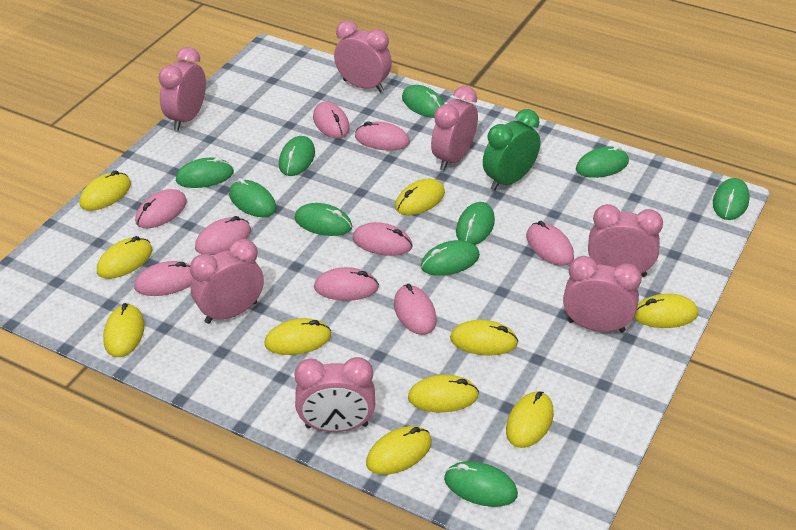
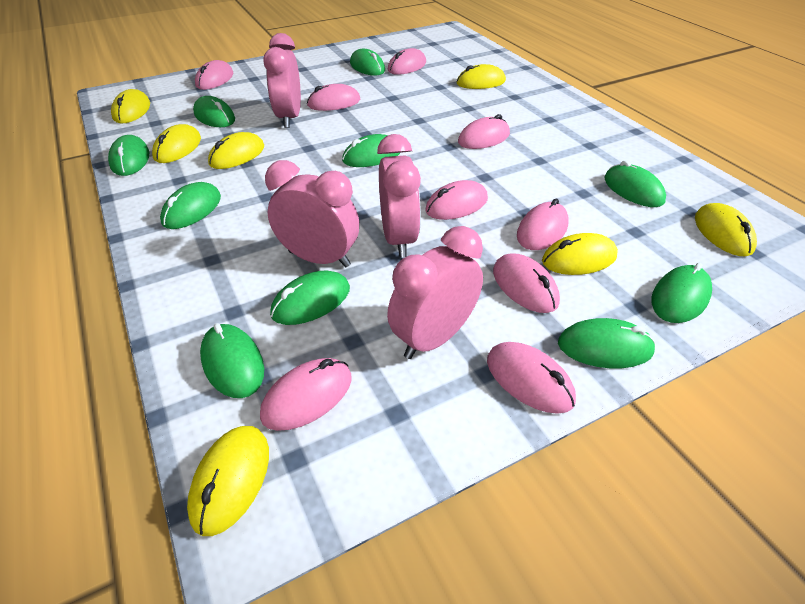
green clock: [483,109,540,191] = 1 -> none = 0
pink clock: [158,47,206,130] [190,239,264,324] [294,357,375,432] [334,21,392,92] [431,86,478,171] [563,256,642,333] [588,204,663,277] = 7 -> [263,33,301,128] [265,160,359,267] [377,134,421,258] [387,226,483,359] = 4
yellow mouse: [79,170,131,211] [97,236,152,279] [103,303,144,357] [264,318,331,355] [366,426,432,475] [395,179,445,215] [408,375,479,412] [450,320,518,355] [506,391,554,448] [634,294,698,328] = 10 -> [111,89,150,124] [152,124,201,163] [187,426,269,536] [208,132,264,169] [457,64,506,89] [542,233,618,275] [695,203,757,256] = 7

